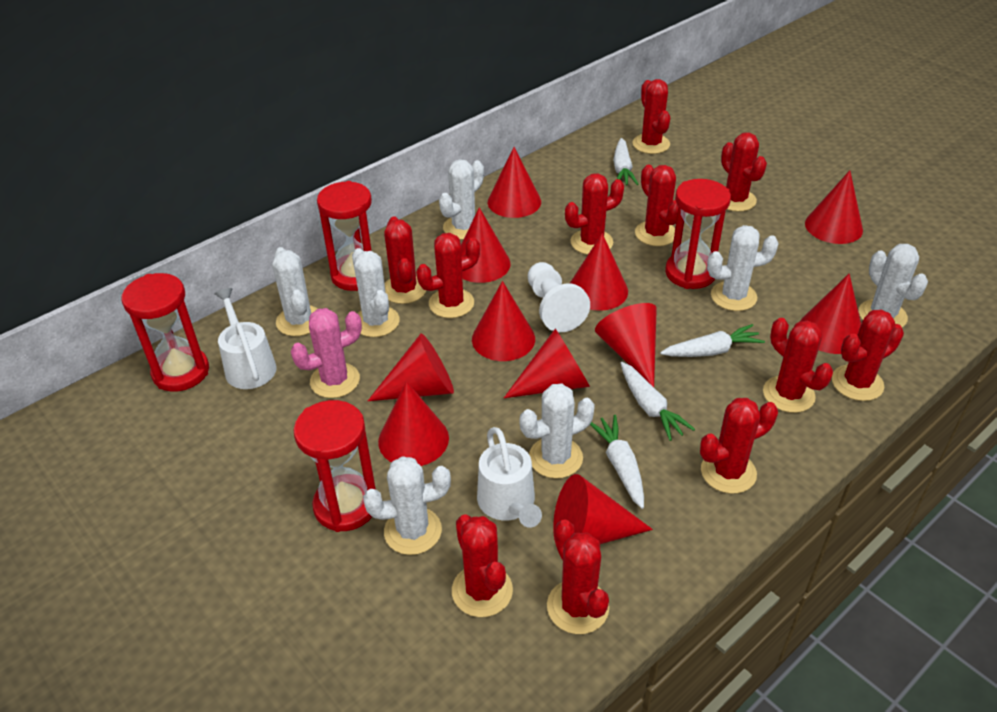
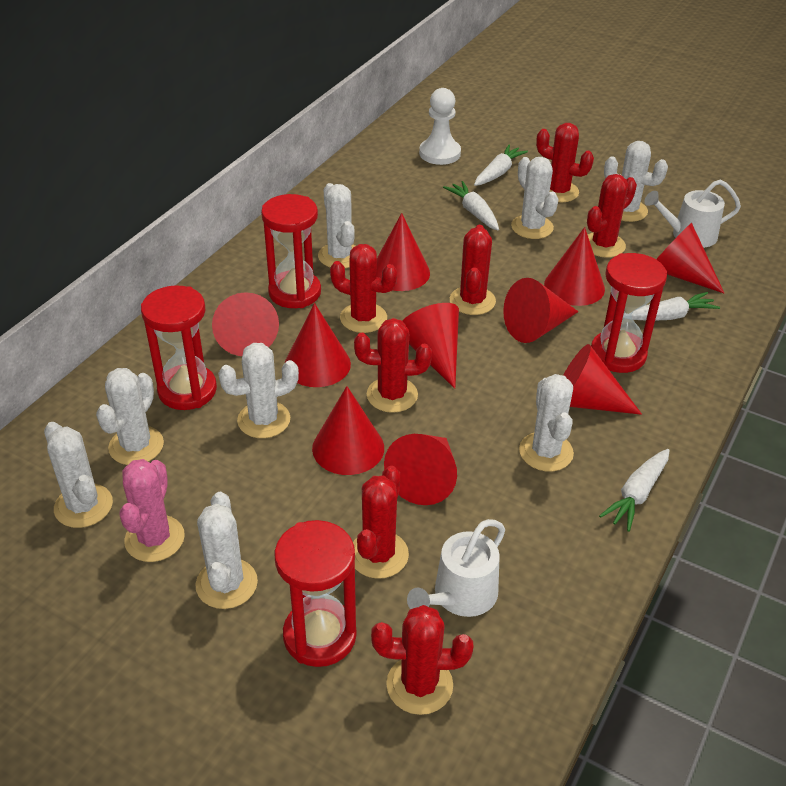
red cactus: [384,216,426,304] [416,233,480,318] [452,514,513,617] [547,519,609,634] [565,173,624,255] [633,79,670,154] [635,165,678,246] [700,398,778,494] [721,132,767,212] [763,318,833,413] [832,310,904,401] = 11 -> [330,244,397,333] [353,466,409,579] [354,318,432,413] [371,605,473,715] [450,225,496,315] [536,123,594,202] [587,174,637,258] = 7
red cone: [368,334,454,401] [378,381,449,466] [461,207,510,283] [472,281,535,361] [488,147,541,218] [504,328,590,398] [553,474,653,544] [570,233,628,311] [595,303,657,387] [800,274,861,354] [805,170,863,244] = 11 -> [212,292,279,356] [285,303,351,387] [312,386,384,475] [377,213,430,291] [384,434,457,505] [402,303,459,389] [503,278,578,343] [544,227,605,306] [563,344,642,415] [656,223,724,293] = 10
white cactus: [272,247,317,336] [352,248,400,337] [363,456,451,555] [439,159,484,240] [520,384,595,479] [707,225,779,311] [859,244,928,327] = 7 -> [44,422,113,528] [96,368,164,465] [196,492,258,609] [218,343,299,438] [318,183,355,268] [511,157,558,239] [519,374,574,471] [604,141,668,222] = 8

